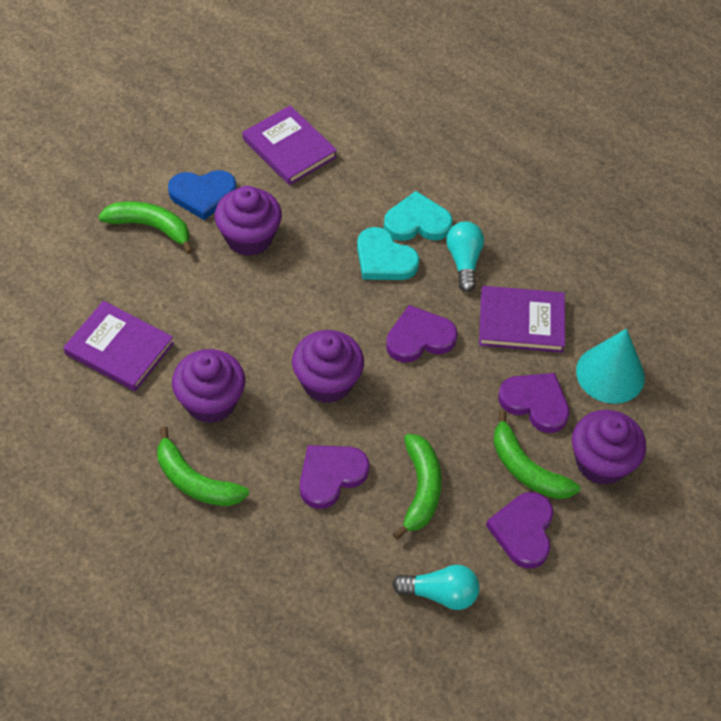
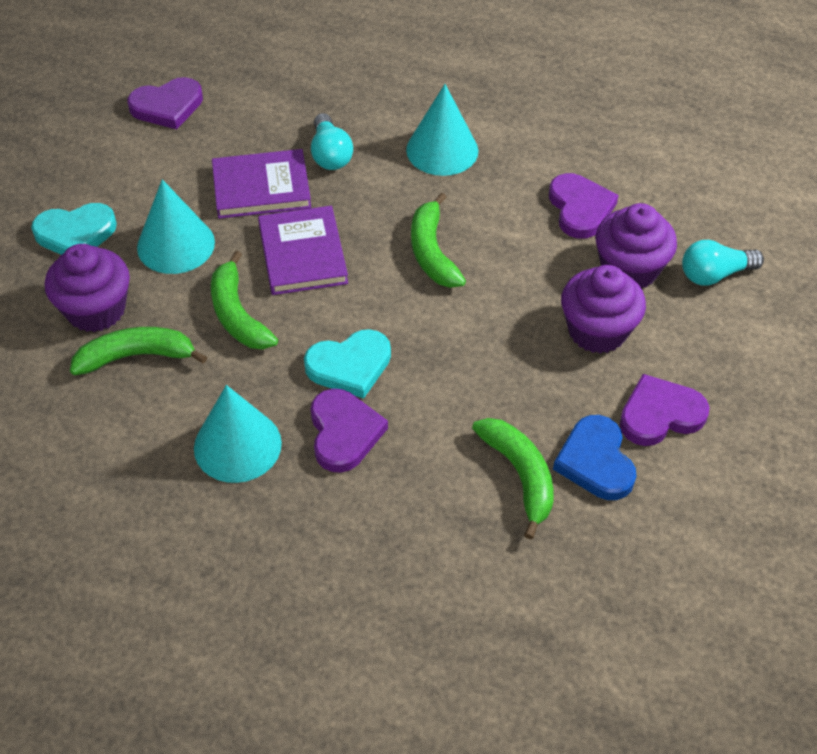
purple book: [63,301,174,391] [243,105,337,185] [479,286,565,353] = 3 -> [212,149,311,219] [258,206,348,295] = 2
purple cupcake: [172,349,245,423] [215,186,282,256] [292,330,364,403] [572,410,646,485] = 4 -> [45,244,130,332] [561,265,646,354] [595,203,677,288] = 3
turquoise cone: [576,329,645,404] = 1 -> [137,179,215,274] [194,385,282,483] [406,84,478,176] = 3

